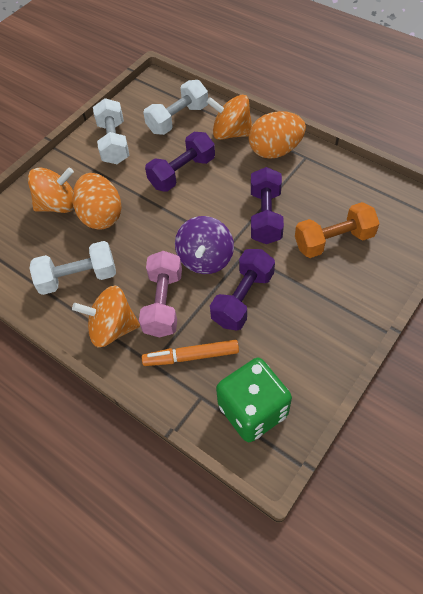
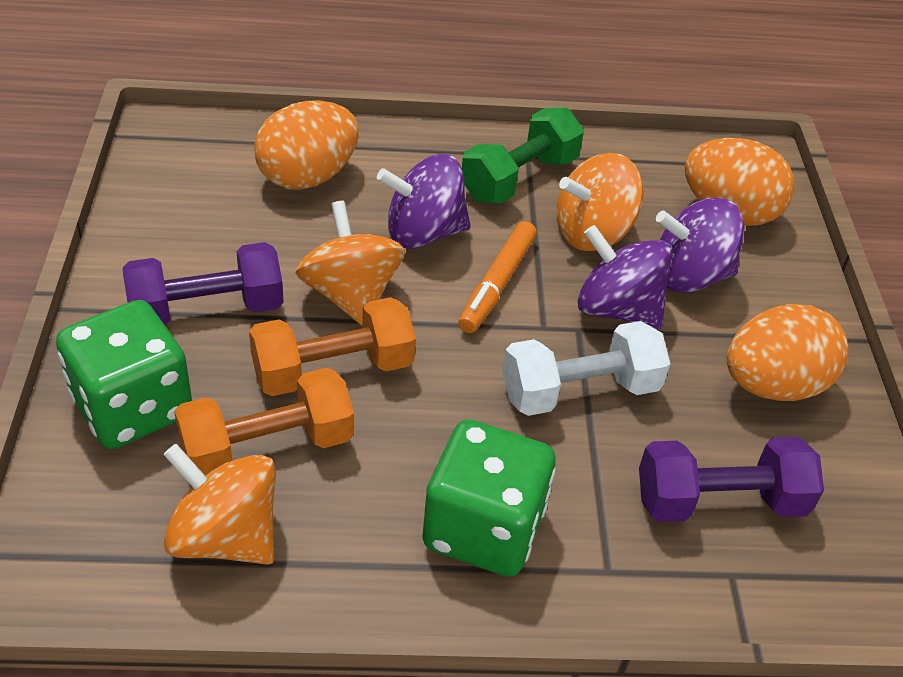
green dice: [216,358,292,442] = 1 -> [56,300,192,449] [422,419,556,577] = 2
green dumbbell: none = 0 -> [462,108,584,204] = 1
orange dumbbell: [295,202,380,258] = 1 -> [174,368,354,475] [249,297,416,396] = 2
orange egg: [72,173,122,230] [248,111,306,159] = 2 -> [254,100,359,190] [685,138,794,226] [727,304,848,401] = 3
pink dumbbell: [139,251,182,338] = 1 -> none = 0
purple dumbbell: [145,132,215,192] [210,249,275,331] [251,167,284,244] = 3 -> [123,242,284,325] [639,437,824,522] = 2
purple spinning top: [175,216,234,274] = 1 -> [377,154,471,249] [578,225,672,329] [656,198,745,293] = 3
white dumbbell: [29,241,116,295] [93,98,130,164] [143,80,208,135] = 3 -> [502,321,670,416] = 1

